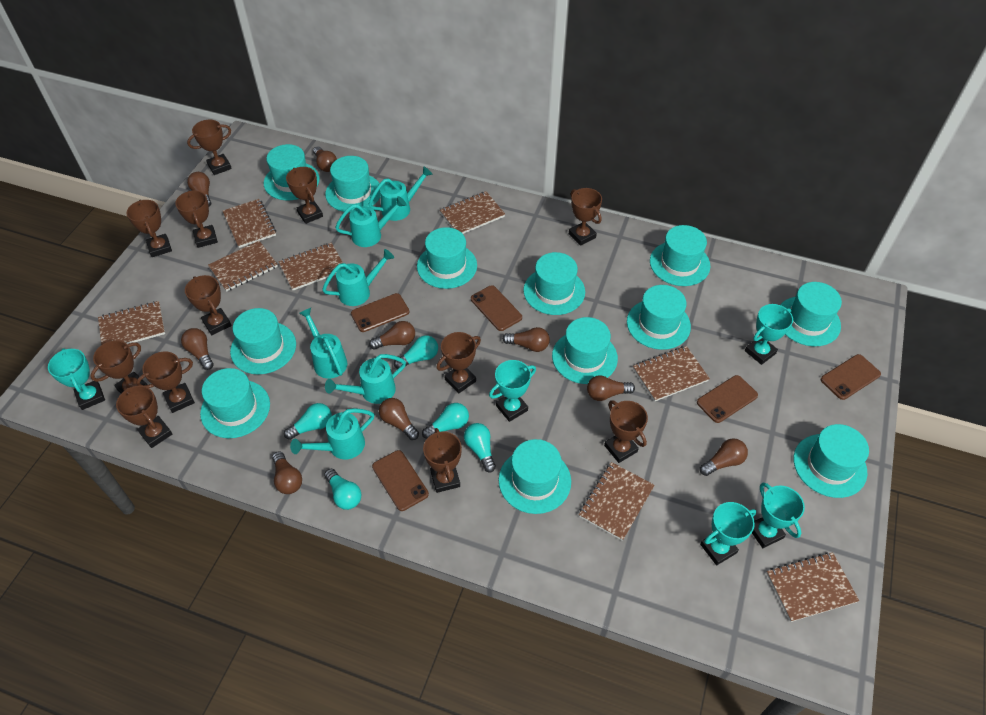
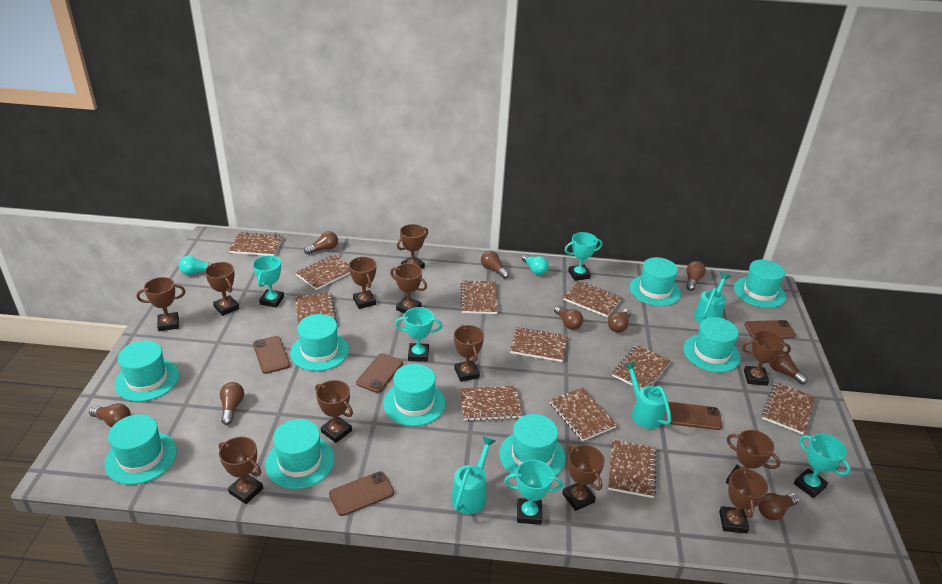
brown notebook: [98,301,165,345] [208,241,278,292] [223,199,276,248] [278,243,343,290] [440,191,505,234] [579,462,655,541] [633,346,710,401] [766,552,859,622] = 8 -> [228,232,283,256] [295,292,337,324] [296,254,350,290] [460,280,498,314] [460,386,522,421] [510,327,567,362] [550,387,617,441] [563,280,622,317] [608,440,657,498] [612,345,671,389] [762,382,815,435] = 11
turquoise hat: [200,368,270,438] [230,308,296,375] [264,144,320,200] [325,156,380,212] [417,227,477,289] [499,439,571,514] [523,252,585,315] [552,317,618,384] [627,285,691,350] [650,225,711,286] [780,282,842,346] [794,424,869,498] = 12 -> [104,414,177,485] [114,340,179,402] [265,419,334,489] [290,314,349,371] [383,364,445,426] [499,414,565,476] [630,257,681,306] [683,317,741,372] [734,259,786,308] = 9
turquoise light bulb: [284,403,332,440] [324,468,361,510] [394,335,438,369] [422,403,469,439] [464,423,496,472] = 5 -> [179,256,213,275] [522,254,549,275] = 2
turquoise watering can: [290,408,374,460] [299,308,348,379] [322,249,394,306] [325,354,406,404] [335,196,407,247] [368,166,433,221] = 6 -> [451,436,495,514] [623,362,671,429] [694,272,731,323] = 3

